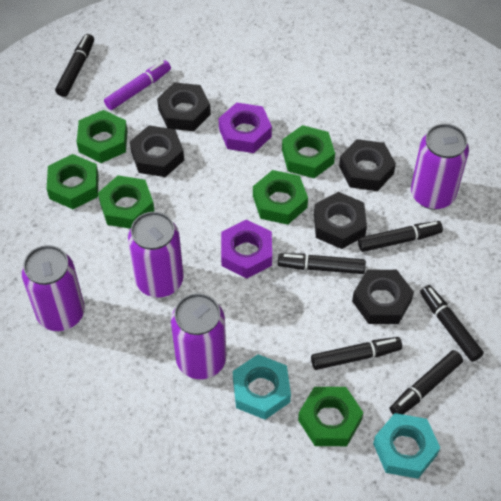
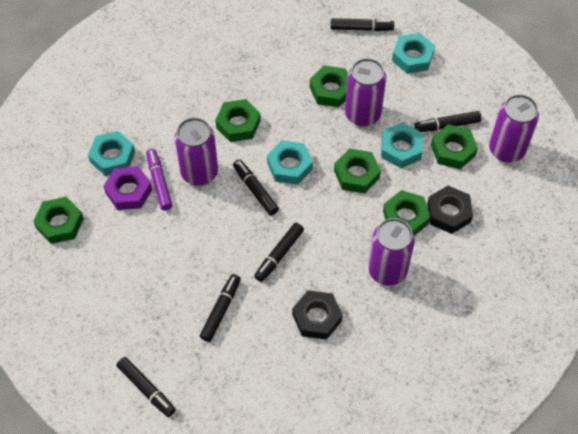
black nut: [130,125,184,177] [157,82,211,131] [314,192,367,249] [339,139,396,191] [352,270,414,324] = 5 -> [292,290,343,340] [427,186,473,234] = 2
purple nut: [219,102,272,153] [221,220,272,278] = 2 -> [103,166,152,210] = 1
turquoise nut: [233,354,291,420] [373,413,440,479] = 2 -> [88,131,135,176] [267,141,313,185] [381,122,423,168] [392,33,435,74] = 4

